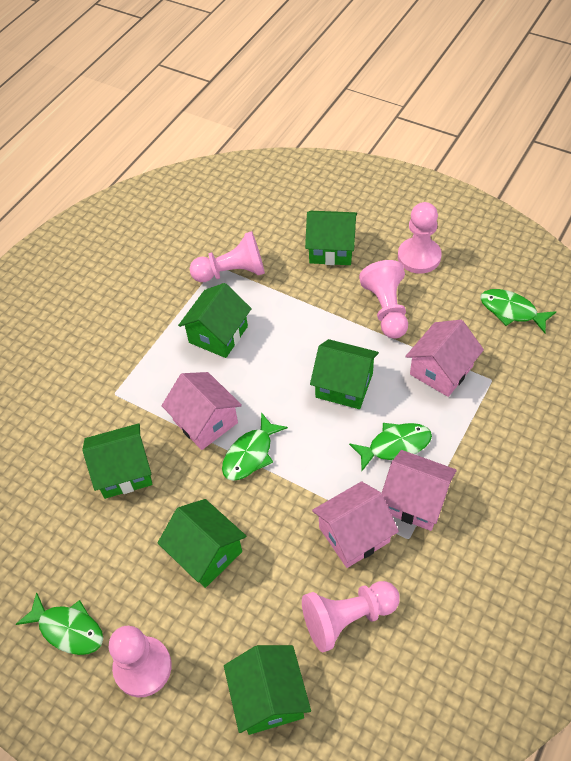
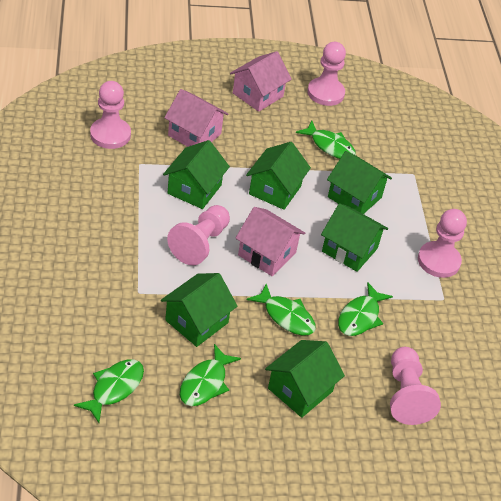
green fish: [15,592,103,655] [222,412,288,481] [349,423,432,471] [480,289,556,333] = 4 -> [74,359,144,423] [180,344,241,406] [247,284,316,336] [296,121,356,159] [338,282,393,336] = 5
pink house: [162,372,242,450] [312,481,399,568] [382,450,457,531] [405,320,484,397] = 4 -> [164,89,228,147] [230,51,292,112] [236,207,305,276] = 3

